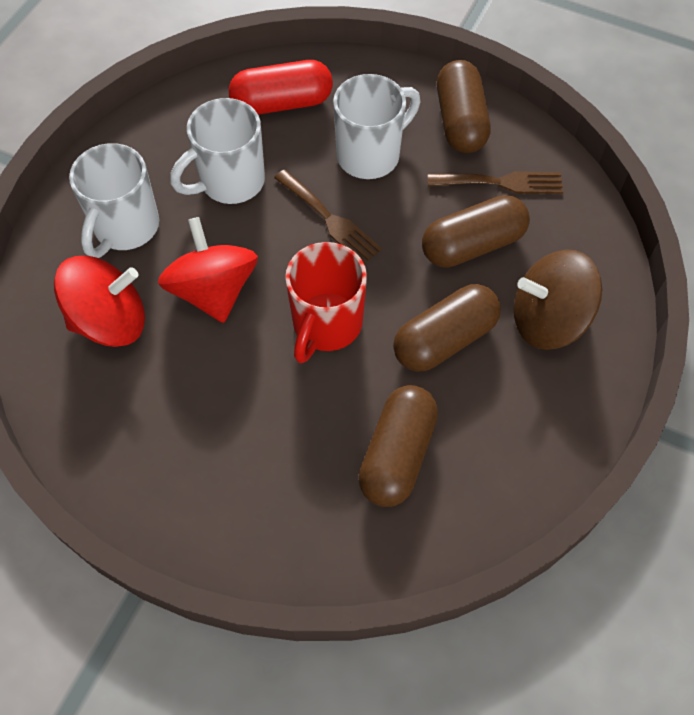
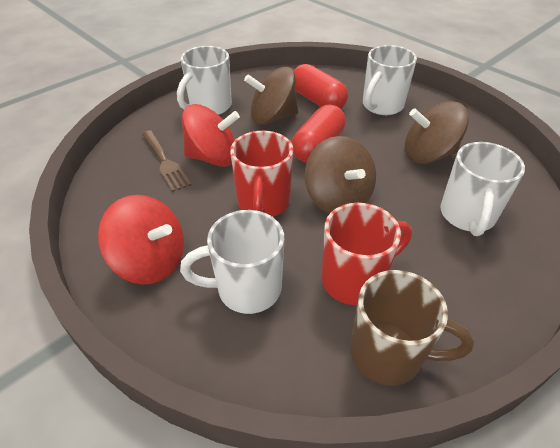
brown capsule: [358,385,438,507] [393,284,501,372] [422,195,530,268] [437,60,490,153] = 4 -> none = 0
brown fork: [274,169,382,263] [428,171,563,194] = 2 -> [142,130,191,192] = 1
brown mug: none = 0 -> [350,270,474,386] = 1
brown spinning top: [514,249,602,350] = 1 -> [244,67,298,125] [305,136,376,214] [405,101,469,164] = 3
red capsule: [229,60,333,115] = 1 -> [292,105,346,163] [293,64,348,109] = 2
red mug: [285,242,367,363] = 1 -> [230,131,293,217] [321,203,412,305] = 2
white mug: [69,143,159,258] [170,98,265,204] [333,74,420,179] = 3 -> [177,46,232,115] [180,210,284,314] [363,45,417,115] [440,142,525,236] = 4

